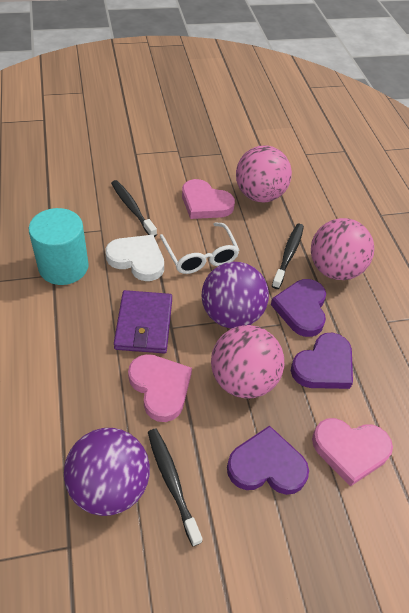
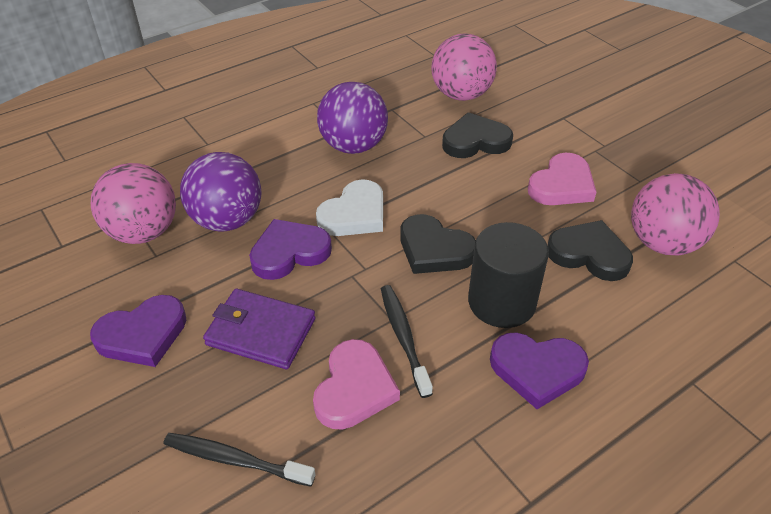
black cylinder: none = 0 -> [468,222,549,328] = 1
black heart: none = 0 -> [400,214,476,274] [442,112,513,158] [547,220,633,281] = 3
black toothbrush: [111,180,157,237] [148,429,202,547] [272,224,304,289] = 3 -> [164,433,316,487] [381,285,433,398] = 2
pink heart: [128,354,192,422] [182,179,235,219] [312,418,393,487] = 3 -> [313,339,400,430] [528,153,596,205] = 2
turquoise cylinder: [29,208,89,285] = 1 -> none = 0
white glasses: [160,222,239,274] = 1 -> none = 0

